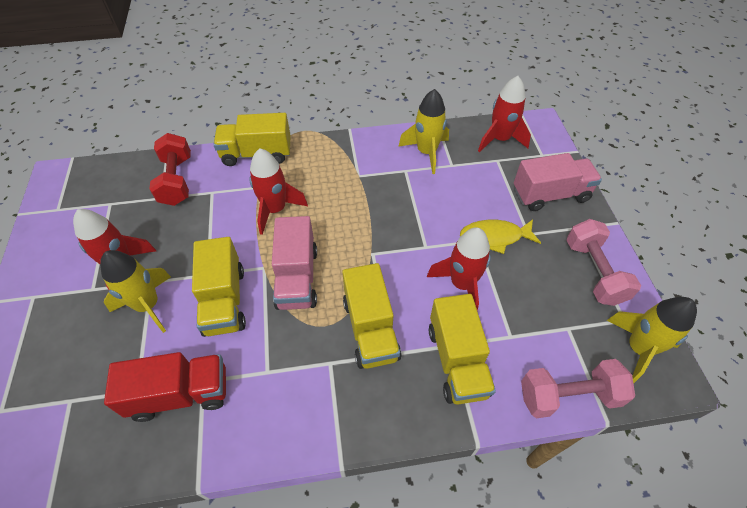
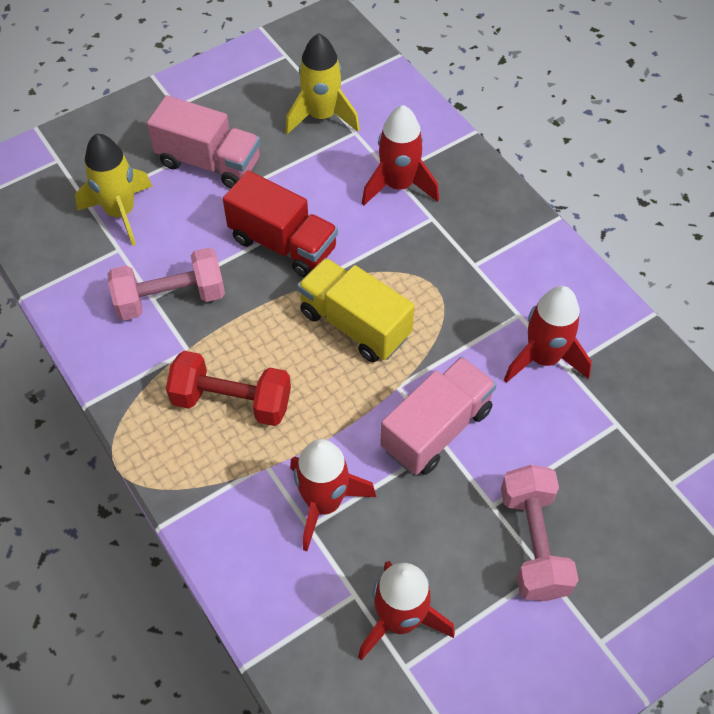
yellow fish: [460,220,541,254] = 1 -> none = 0
yellow rocket: [100,250,171,333] [398,89,449,174] [607,297,697,384] = 3 -> [75,133,153,246] [285,33,360,134] = 2
yellow truck: [192,237,246,337] [213,113,290,166] [342,263,401,369] [429,294,496,405] = 4 -> [297,258,415,362] = 1

